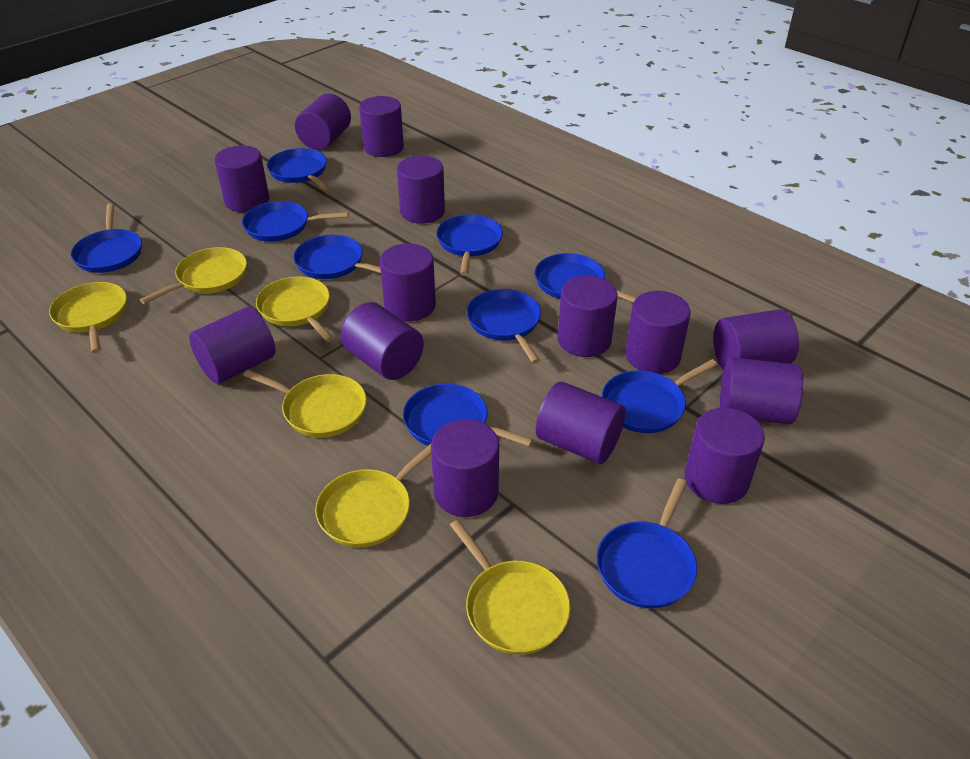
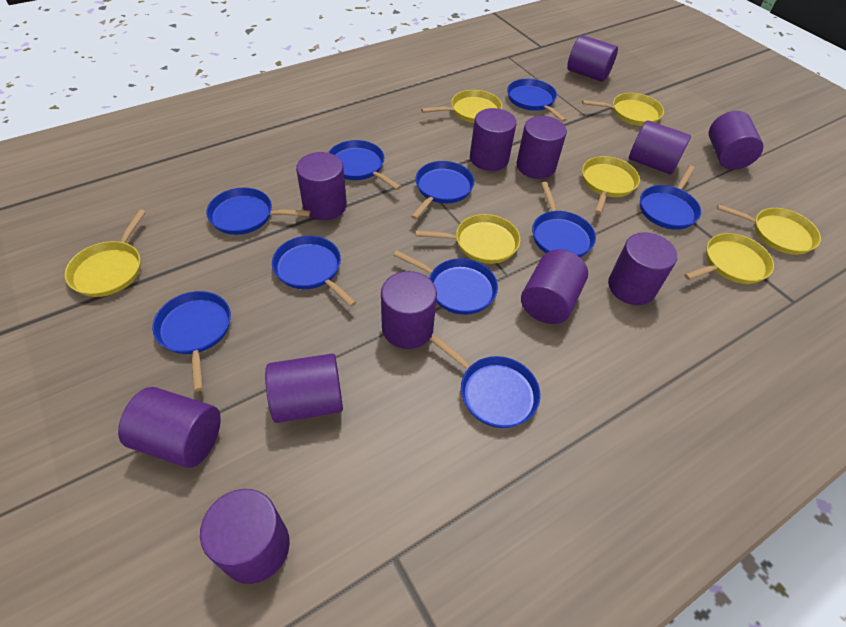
purple cylinder: [189,307,275,384] [215,146,269,212] [295,94,351,150] [341,302,424,380] [359,96,404,157] [380,244,436,322] [397,156,445,224] [431,419,499,517] [536,382,626,464] [558,276,618,357] [625,291,690,374] [685,407,765,504] [713,309,799,370] [720,357,803,424] = 14 -> [118,387,221,468] [200,489,290,584] [265,354,343,423] [296,152,347,220] [381,271,437,349] [470,108,516,171] [517,116,567,179] [521,249,588,324] [567,35,618,82] [608,232,677,305] [629,120,691,174] [709,111,764,170] = 12
yellow pan: [49,282,127,353] [140,247,247,304] [243,370,367,437] [256,277,334,342] [315,444,431,547] [450,520,571,655] = 6 -> [65,209,146,297] [415,214,520,264] [421,90,502,123] [582,93,664,126] [582,156,640,214] [684,233,774,284] [717,204,821,255] = 7

